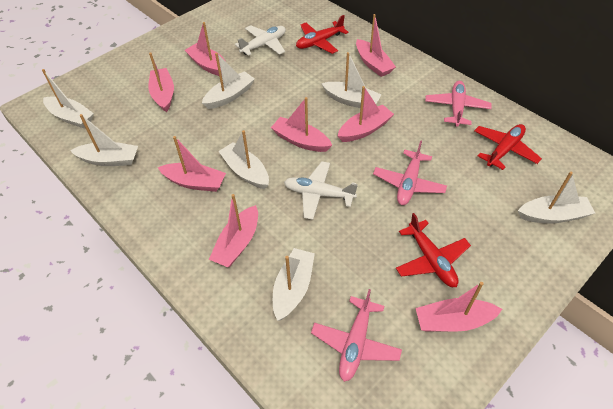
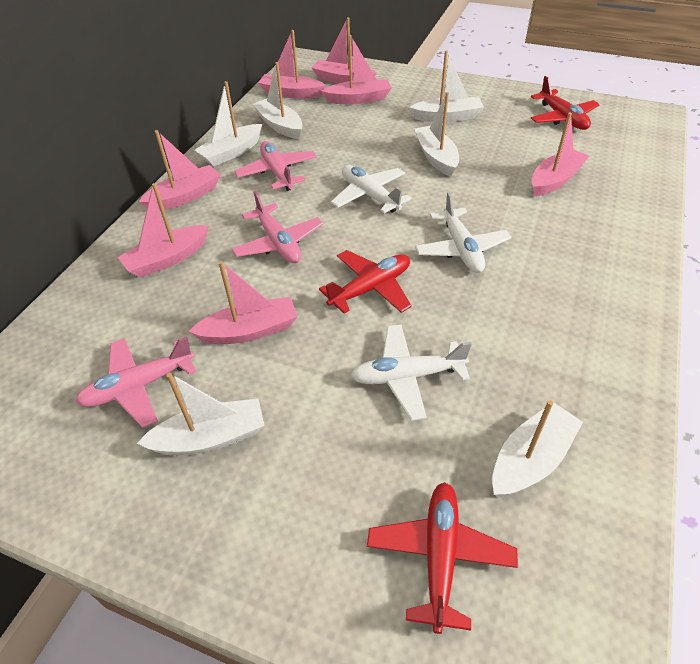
pink boat: [148,52,174,112] [158,136,226,192] [185,22,226,76] [209,194,258,267] [271,97,332,152] [338,86,394,142] [356,14,396,77] [415,282,502,332] = 8 -> [118,183,209,278] [139,130,221,210] [189,261,297,344] [258,30,326,99] [312,17,377,84] [321,35,392,104] [531,113,589,196] = 7
white boat: [42,69,94,128] [70,114,138,166] [202,53,255,109] [218,130,269,189] [273,248,315,321] [321,52,382,108] [518,172,595,224] = 7 -> [137,373,265,455] [194,81,262,166] [253,62,303,139] [409,50,484,122] [415,92,459,177] [492,400,583,497] = 6
white plane: [235,25,286,56] [284,161,358,220] = 2 -> [331,165,412,213] [351,324,472,421] [415,192,512,273] = 3

